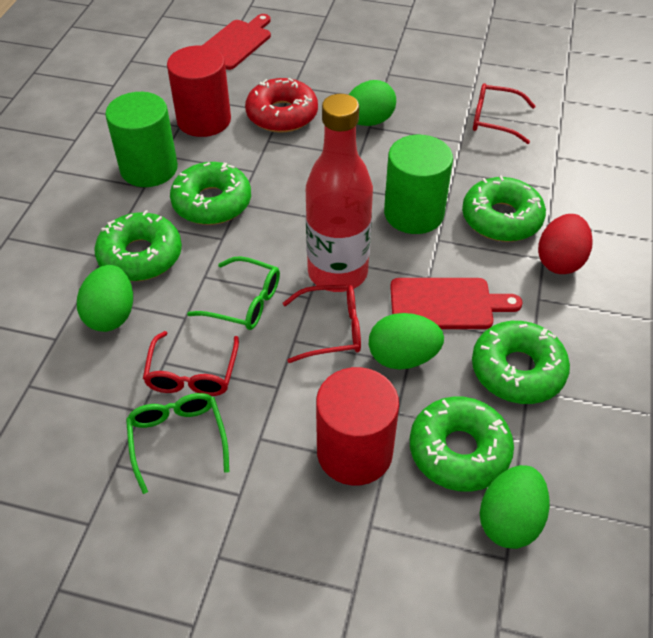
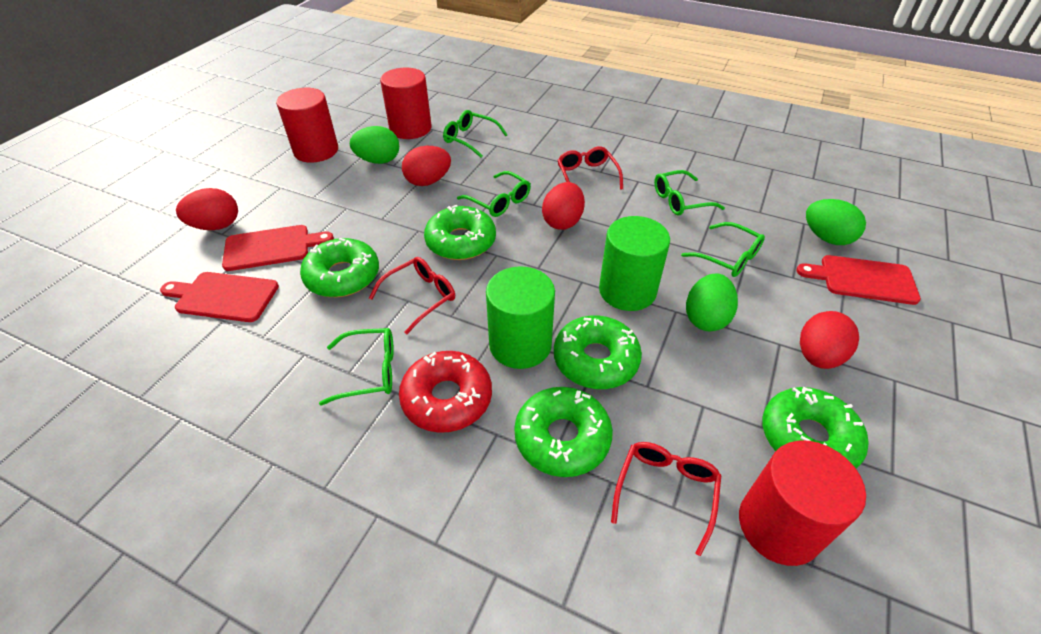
green egg: [77,265,133,332] [348,80,396,126] [369,313,444,370] [480,465,550,549] = 4 -> [350,126,399,164] [686,274,738,331] [806,199,866,245] = 3
green glasses: [126,393,229,494] [187,256,280,330] = 2 -> [319,328,394,406] [443,110,508,158] [457,171,531,217] [654,170,725,216] [681,222,765,277] = 5
red bottle: [306,94,373,292] = 1 -> none = 0
red cutting board: [202,14,271,70] [390,278,522,329] = 2 -> [160,272,279,322] [222,225,334,271] [796,255,921,305] = 3
red cylinder: [167,46,231,137] [316,367,399,485] = 2 -> [276,88,338,163] [380,67,432,139] [739,440,866,566] = 3
red egg: [538,214,593,274] = 1 -> [176,188,238,230] [402,146,451,186] [542,182,585,230] [800,311,859,369] = 4

